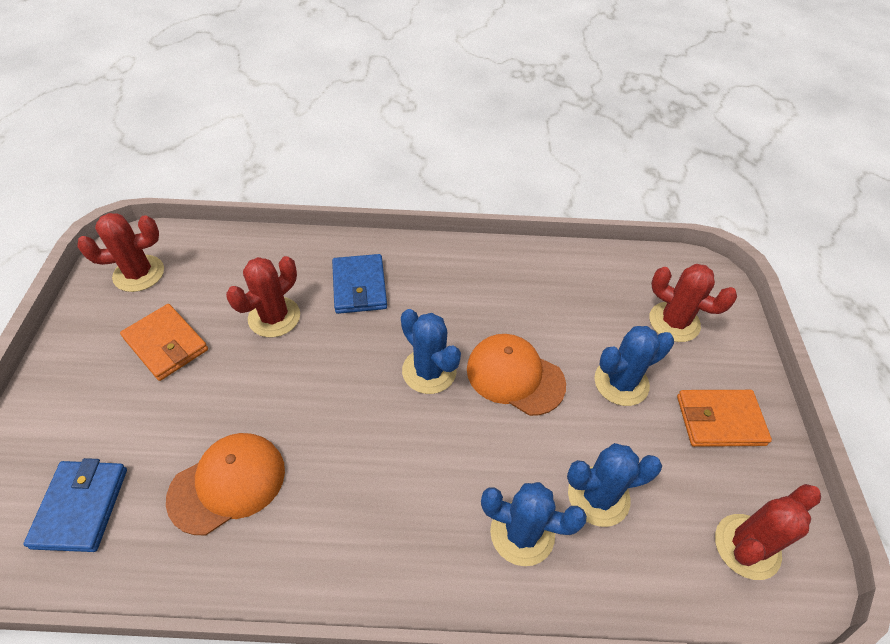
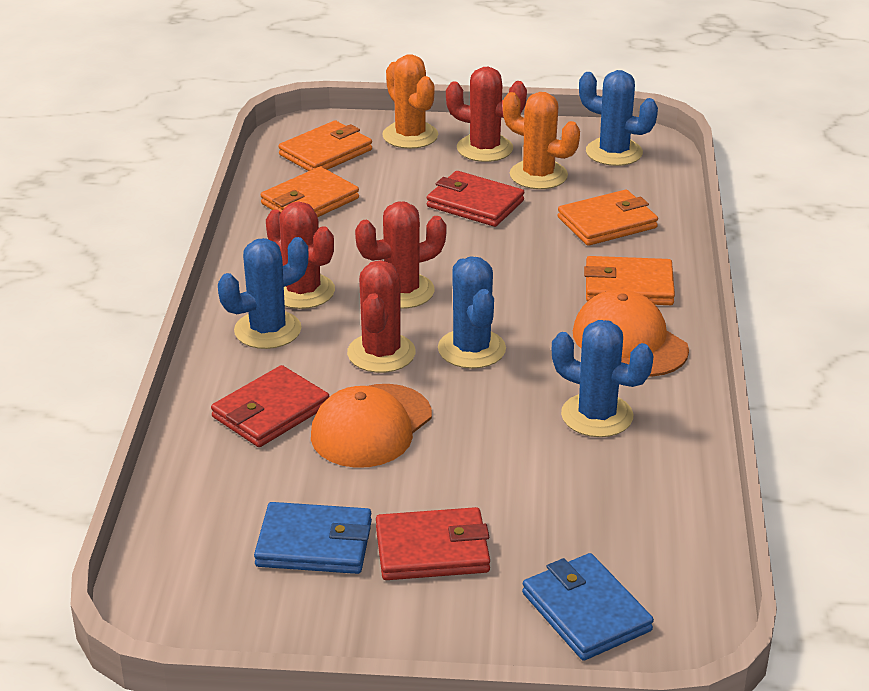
orange cactus: none = 0 -> [382,54,438,149] [503,92,580,189] = 2
orange wallet: [120,304,208,381] [677,390,772,447] = 2 -> [261,167,359,217] [278,120,372,171] [558,190,658,246] [584,256,675,305] = 4
red wallet: none = 0 -> [211,365,329,447] [376,507,490,580] [427,171,524,227] = 3

